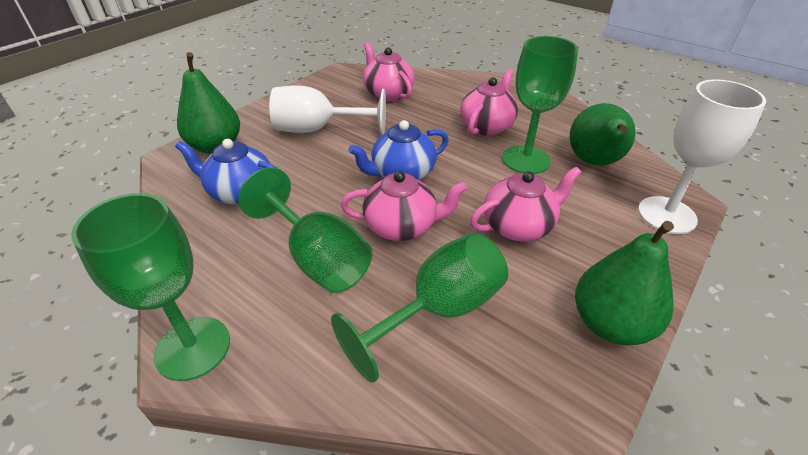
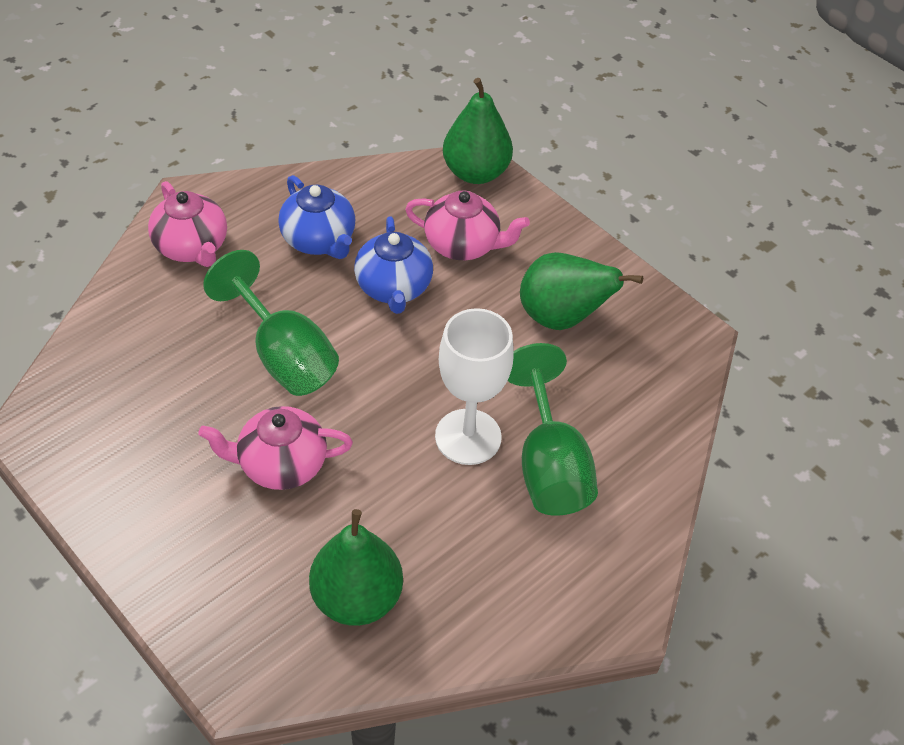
green goblet: [71,193,230,381] [238,167,372,293] [331,233,508,383] [502,36,578,174] = 4 -> [203,250,339,396] [508,343,598,516] = 2
pink teapot: [341,171,468,241] [363,42,414,101] [460,69,518,136] [470,166,582,241] = 4 -> [148,181,227,267] [198,406,353,490] [405,190,530,260] = 3
white goblet: [269,85,386,135] [638,79,766,234] = 2 -> [435,308,514,465] = 1

